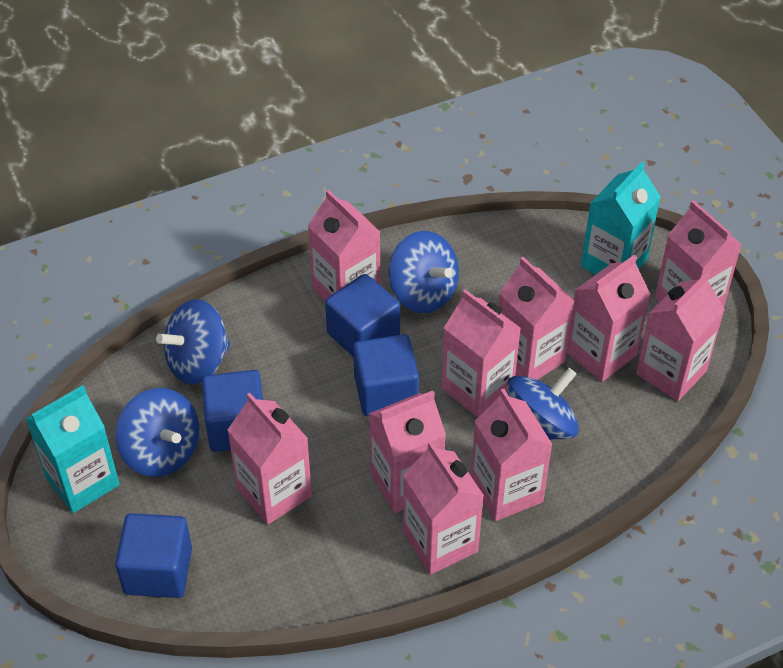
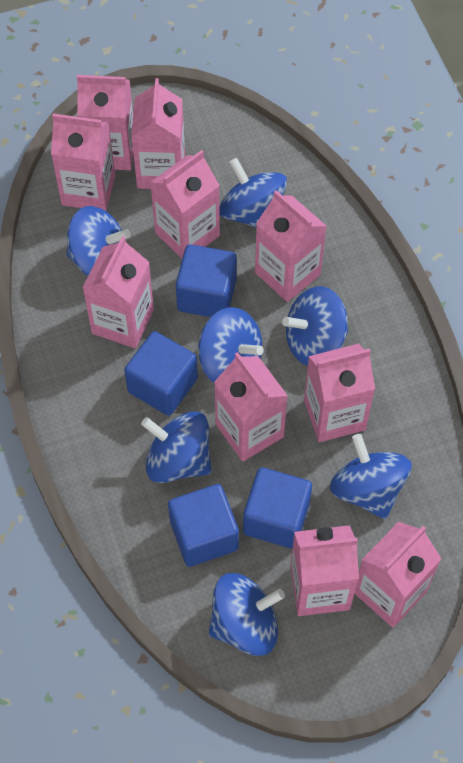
blue spinning top: [116,388,199,477] [156,299,231,384] [388,231,459,313] [507,368,579,440] = 4 -> [66,206,131,277] [141,411,211,483] [198,307,264,384] [208,573,285,656] [219,158,287,228] [282,286,348,366] [330,434,412,519] = 7
turquoise carton: [25,385,120,513] [581,161,661,275] = 2 -> none = 0

